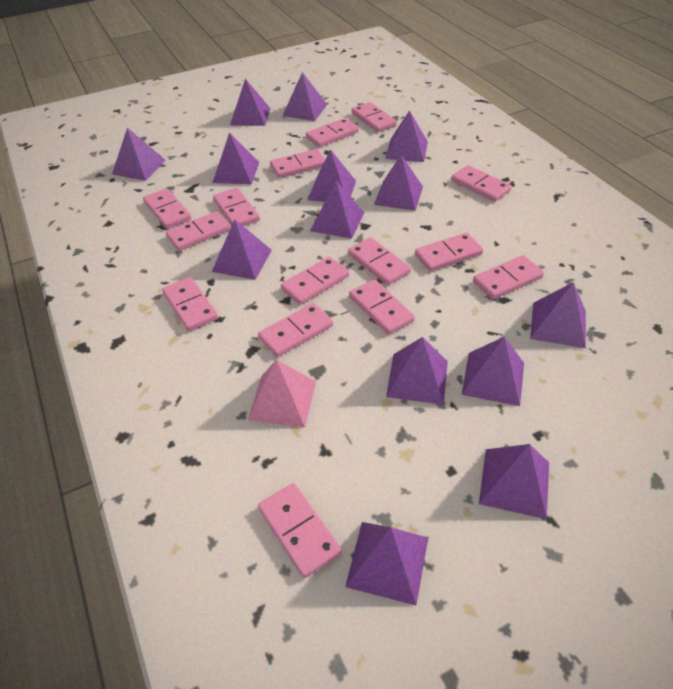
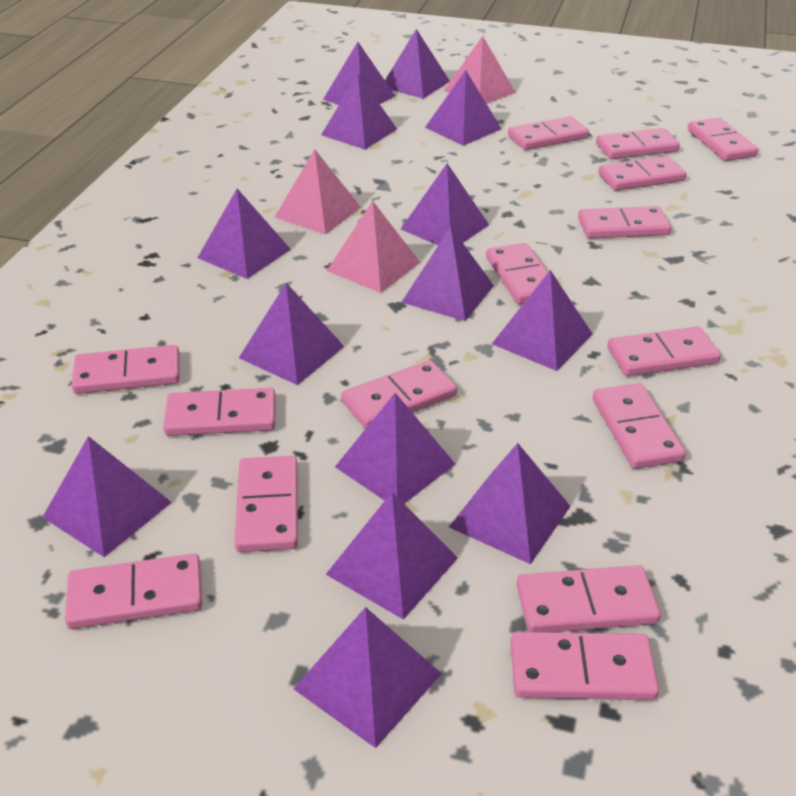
pink pyramid: [248,360,316,428] = 1 -> [275,149,361,235] [327,201,420,293] [444,36,516,104] = 3

